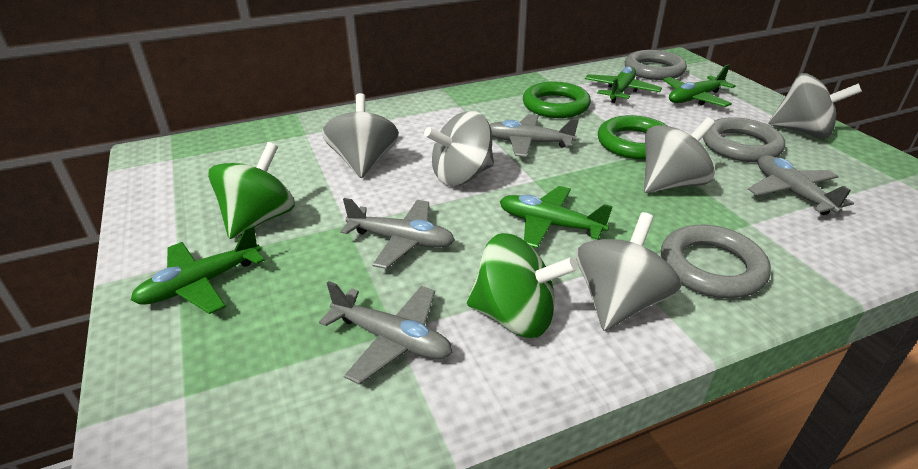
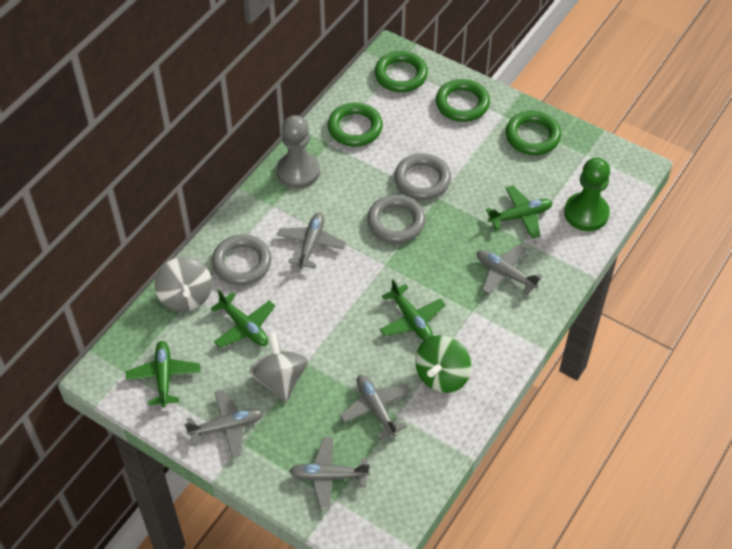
green pawn: none = 0 -> [564,158,610,231] = 1
green ring: [523,82,591,118] [598,115,667,159] = 2 -> [328,103,383,147] [375,51,428,92] [436,79,490,122] [506,111,561,155] = 4
green spinning top: [208,142,295,239] [467,233,577,338] = 2 -> [415,335,471,393] = 1
grey pawn: none = 0 -> [276,115,320,189] = 1
grey plane: [319,281,453,385] [340,198,455,269] [489,114,579,157] [748,155,854,215] = 4 -> [184,390,263,457] [277,212,346,269] [289,437,370,509] [340,375,411,439] [477,244,543,295] = 5
grey spinning top: [322,93,399,178] [424,111,494,186] [576,212,681,331] [644,117,715,193] [768,73,862,139] = 5 -> [155,257,212,312] [249,332,308,402] = 2

